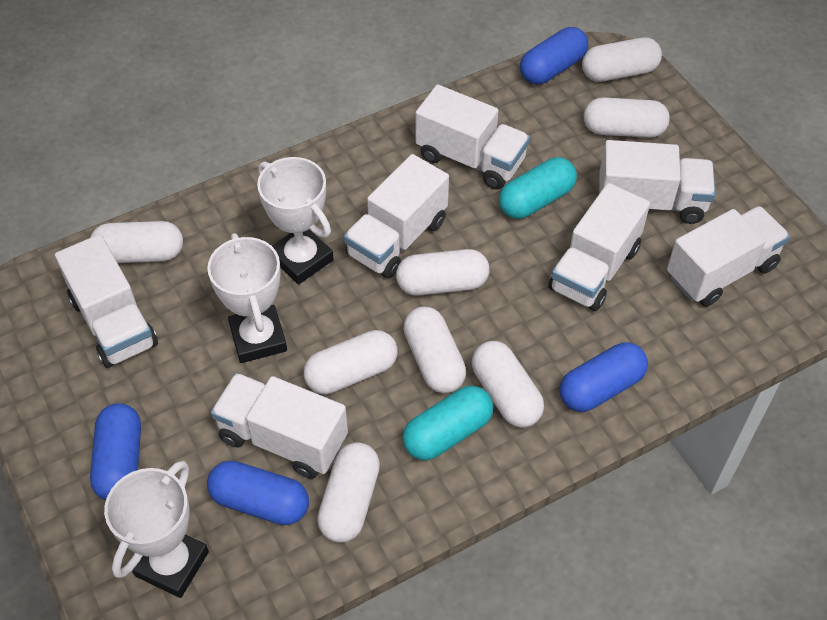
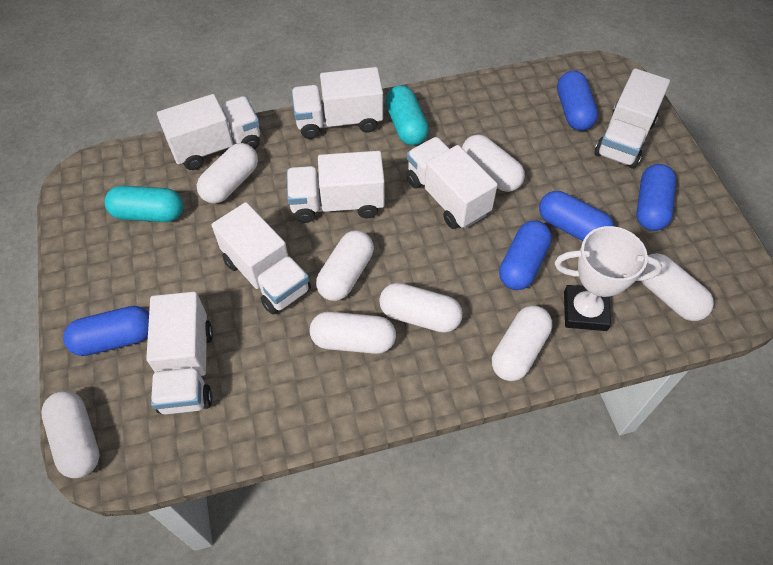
blue capsule: [90,403,141,500] [207,461,309,525] [520,27,588,84] [559,342,648,412] = 4 -> [63,306,149,356] [499,221,552,290] [539,191,614,241] [557,71,598,131] [636,164,676,231] = 5
white trophy: [104,461,209,598] [207,233,287,363] [257,157,334,284] = 3 -> [555,226,662,331] = 1

